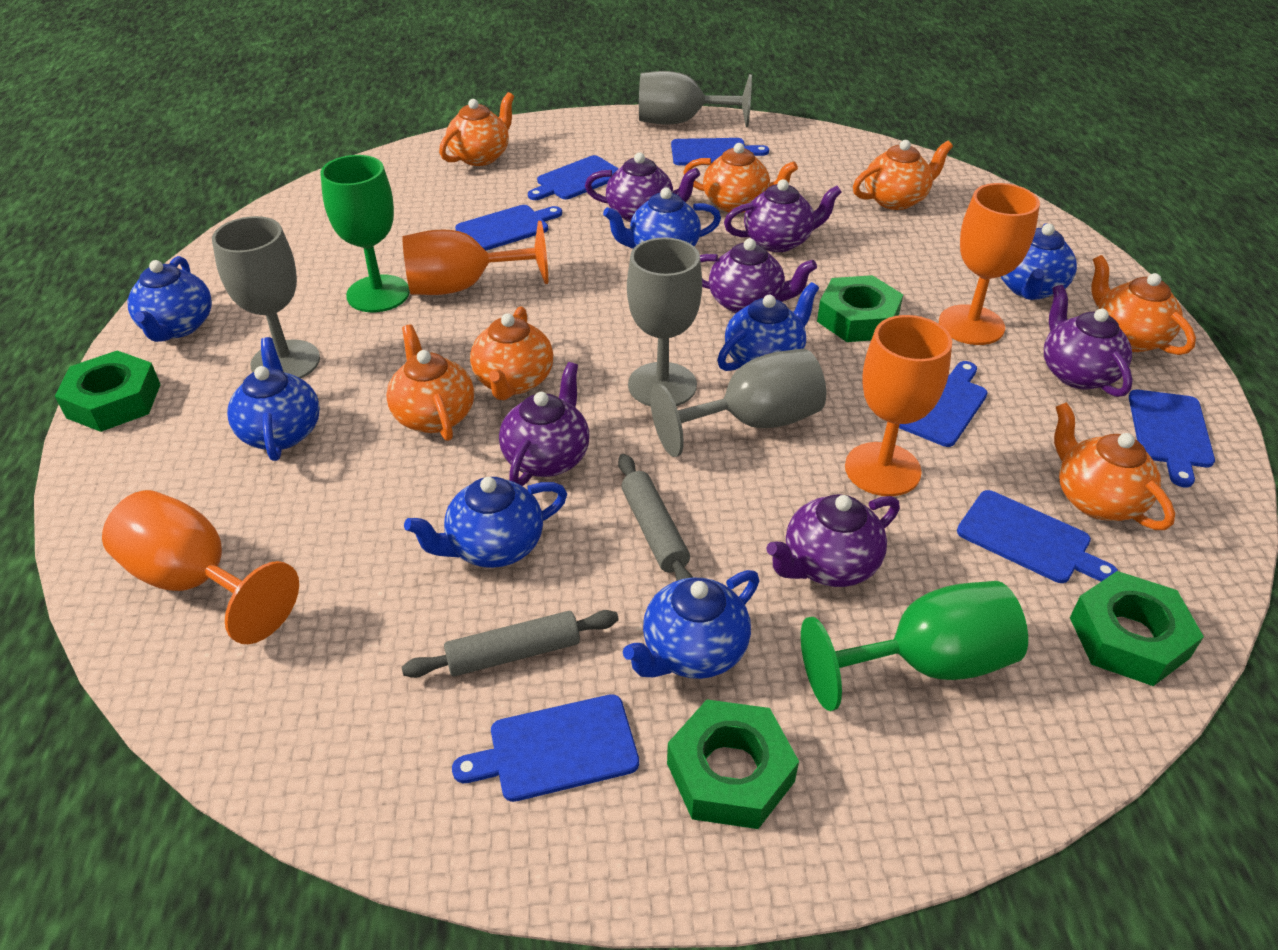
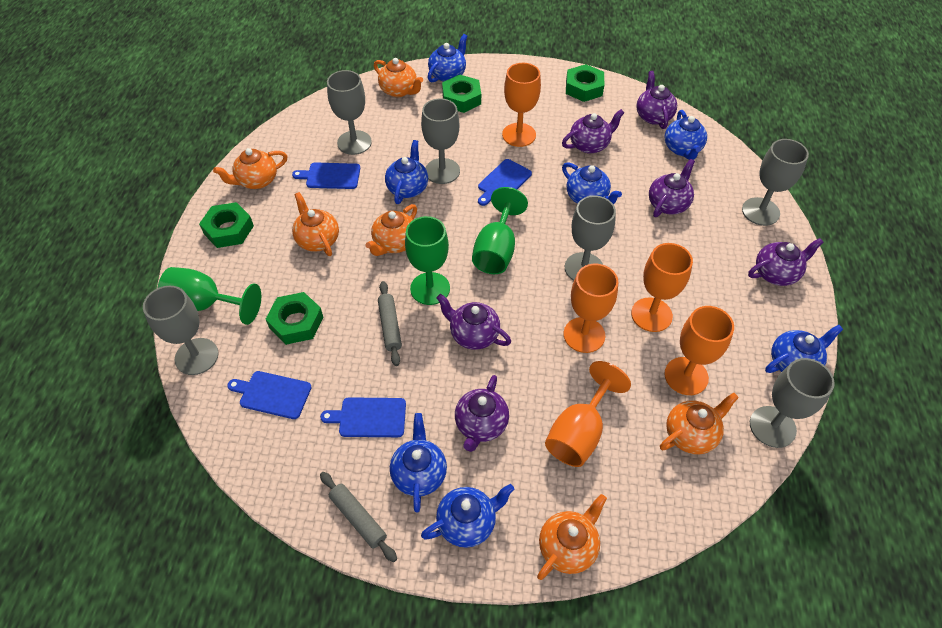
blue cutting board: [452,694,639,802] [455,205,562,250] [528,155,619,200] [671,138,769,165] [899,361,988,447] [957,490,1118,583] [1129,390,1215,487] = 7 -> [227,371,312,419] [292,162,360,189] [320,397,406,437] [478,159,532,206] = 4
green goblet: [320,155,410,312] [801,581,1028,711] = 2 -> [158,267,261,325] [405,216,450,305] [472,187,528,274] = 3
grey goblet: [212,216,320,378] [627,237,702,406] [639,71,752,127] [650,348,826,457] = 4 -> [143,286,219,375] [327,70,372,155] [421,98,460,184] [565,196,616,281] [742,139,809,226] [750,358,835,448] = 6
orange goblet: [102,490,299,644] [402,221,548,295] [845,315,952,496] [939,183,1040,345] = 4 -> [502,63,541,147] [545,361,631,467] [563,264,618,353] [631,243,693,332] [664,306,734,395] = 5
orange teapot: [386,324,474,441] [439,92,514,166] [470,306,553,400] [683,143,798,213] [853,140,953,210] [1054,402,1175,530] [1091,255,1196,355] = 7 -> [213,148,287,189] [292,192,339,256] [366,204,417,256] [374,58,423,97] [537,494,607,580] [660,393,739,454] = 6

